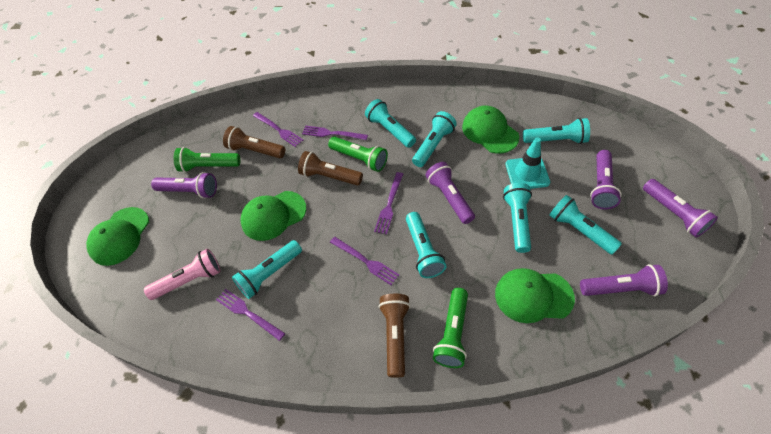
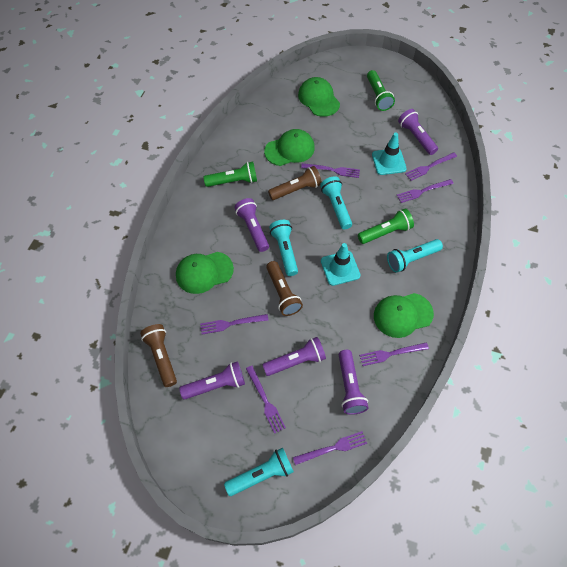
pink flashlight: [144,249,220,300] = 1 -> none = 0
purple fork: [216,289,285,341] [253,112,303,147] [302,126,368,140] [330,237,399,285] [374,172,403,234] = 5 -> [200,314,268,334] [246,366,286,434] [293,431,367,465] [301,163,360,178] [359,342,429,366] [397,179,454,203] [405,152,457,181] = 7
turquoise flashlight: [232,240,302,299] [365,99,416,148] [406,212,447,278] [412,111,457,167] [503,183,532,253] [523,118,590,144] [549,195,622,255] = 7 -> [224,448,294,496] [269,220,298,276] [320,176,352,230] [387,239,443,273] = 4
turquoise traffic cone: [506,137,550,189] = 1 -> [321,243,360,286] [372,133,407,175] = 2

